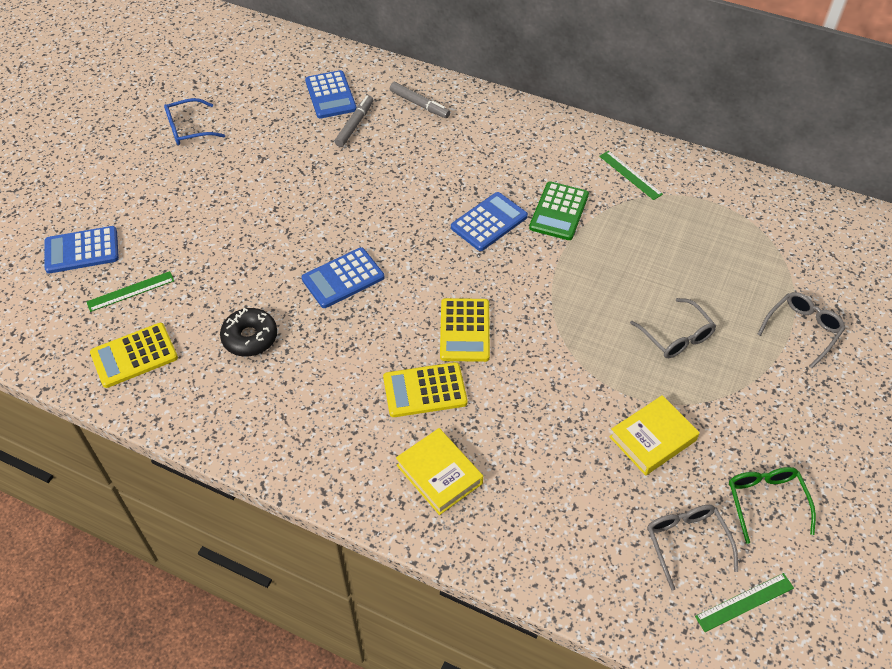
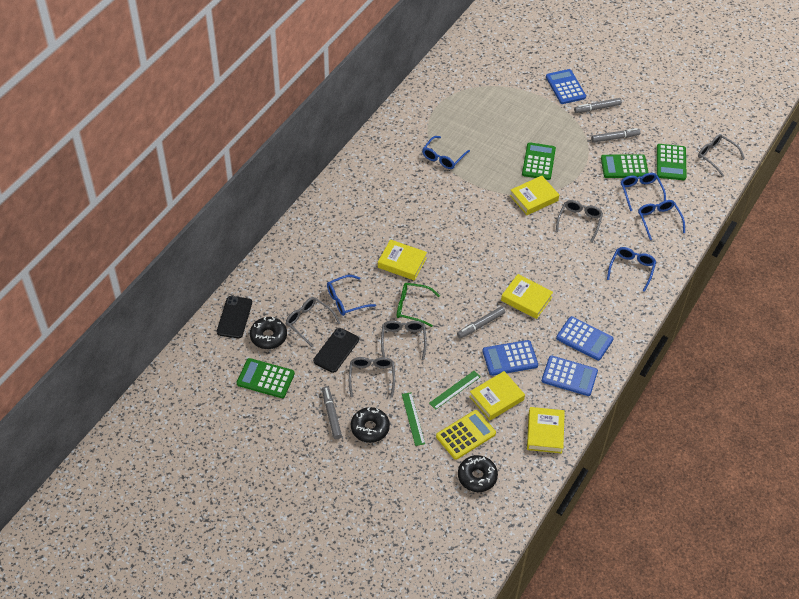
black donut: [220,308,277,357] = 1 -> [250,317,287,349] [351,407,390,443] [458,455,498,492] = 3
black phone: none = 0 -> [217,296,252,338] [313,328,359,373] = 2
blue glasses: [164,98,225,145] = 1 -> [327,275,376,316] [422,136,470,169] [607,247,656,292] [621,173,666,211] [638,200,685,240] = 5
green calculator: [529,181,589,240] = 1 -> [237,358,295,398] [522,142,556,180] [601,154,649,178] [657,144,687,180] = 4
green ruler: [86,271,174,312] [599,151,663,200] [695,573,794,632] = 3 -> [402,392,425,446] [429,371,480,410] = 2
grey glasses: [630,298,716,358] [647,505,738,591] [757,292,846,368] = 3 -> [286,297,340,347] [349,357,395,398] [381,320,427,360] [556,200,603,242] [698,134,745,177] = 5
grey marker: [335,95,373,147] [390,82,450,118] = 2 -> [322,386,342,439] [457,306,505,338] [574,98,622,113] [591,128,641,143] = 4
yellow book: [396,428,483,515] [609,395,700,476] = 2 -> [378,239,427,281] [469,371,525,421] [501,274,553,319] [510,176,559,215] [527,407,565,454] = 5
yellow calculator: [90,323,178,388] [383,362,468,417] [440,298,490,362] = 3 -> [436,410,496,460] = 1

